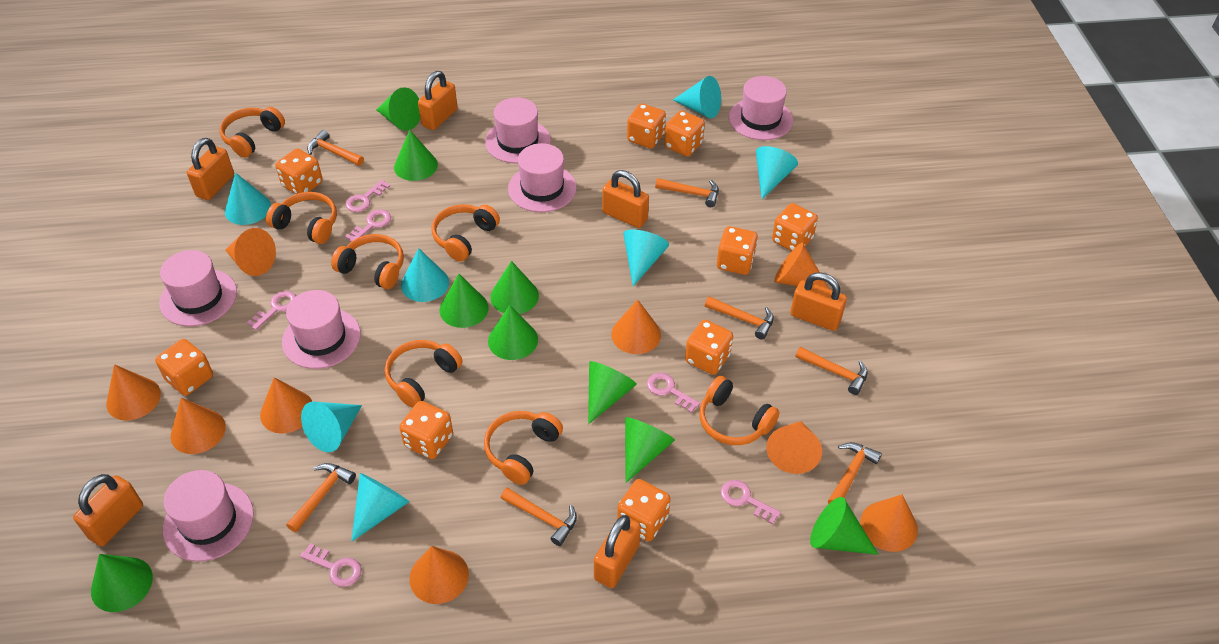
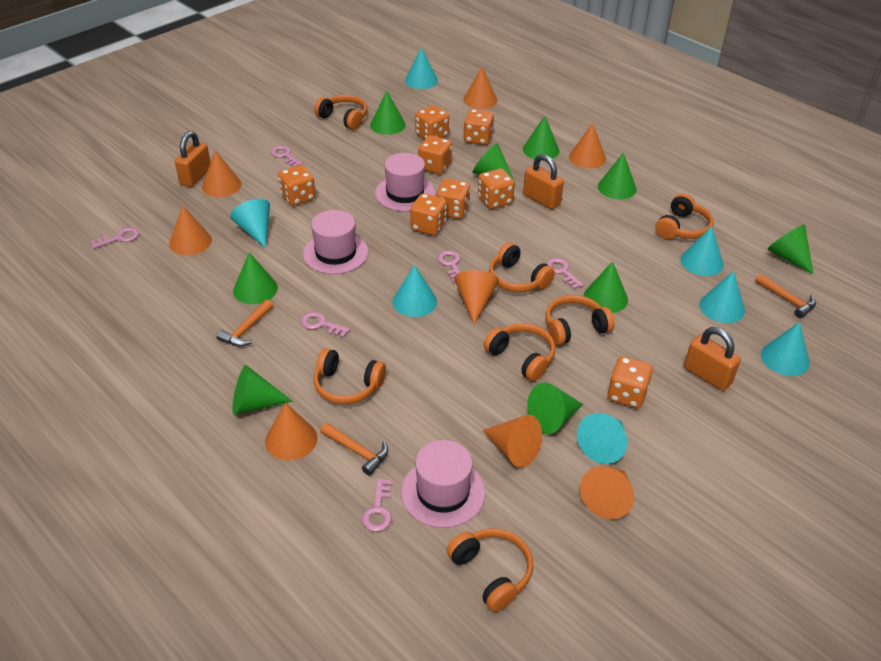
orange cone: [106,364,161,421] [170,398,226,454] [226,228,276,276] [260,377,313,434] [409,546,469,604] [611,299,661,354] [766,421,822,474] [774,243,829,289] [860,495,918,552] = 9 -> [169,205,212,255] [202,150,242,197] [265,403,317,460] [454,270,499,324] [463,67,498,109] [483,415,542,468] [569,123,606,168] [580,467,634,519] = 8
orange dice: [155,339,213,396] [275,149,323,194] [399,401,453,459] [617,479,671,542] [627,103,666,148] [664,111,705,157] [685,320,733,375] [717,226,758,275] [772,203,818,251] = 9 -> [278,165,316,206] [410,193,447,235] [415,105,449,139] [418,135,452,174] [436,179,470,219] [463,109,494,145] [478,168,515,209] [607,356,653,408] = 8
orange hammer: [286,463,356,533] [307,130,364,166] [501,487,577,546] [655,178,719,207] [705,296,774,340] [795,347,868,395] [828,442,882,504] = 7 -> [216,300,273,347] [320,423,388,476] [755,274,816,318] = 3
orange padlock: [73,474,143,546] [187,138,234,200] [418,71,458,130] [594,515,641,588] [602,170,649,228] [790,272,847,331] = 6 -> [175,131,211,187] [523,154,564,209] [684,327,741,391] = 3
pink hat: [160,250,237,327] [163,470,254,562] [282,290,361,369] [485,97,551,163] [508,143,577,212] [729,76,793,140] = 6 -> [303,210,369,274] [375,153,435,212] [401,440,486,528] = 3

